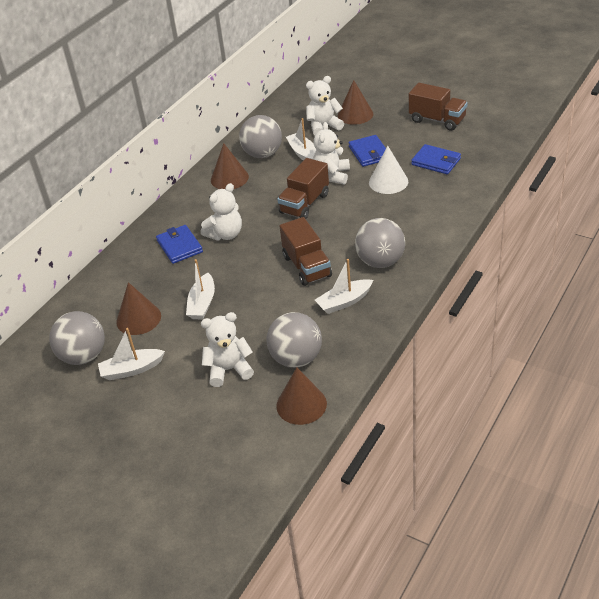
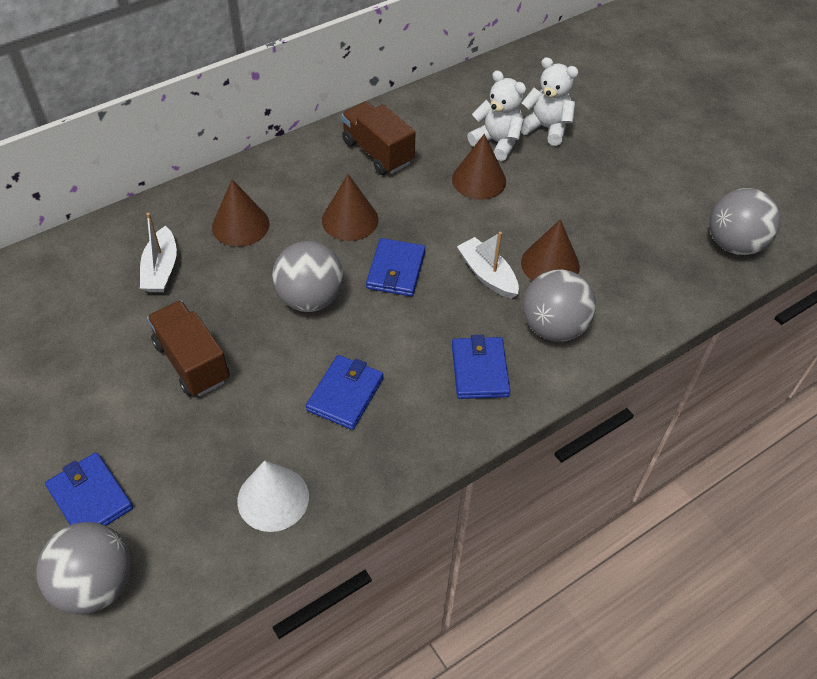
blue wallet: [156,225,203,264] [349,135,386,167] [411,144,461,174] = 3 -> [45,452,133,526] [306,355,383,430] [366,238,425,297] [452,335,510,399] = 4
brown truck: [277,158,329,219] [280,217,332,286] [409,83,468,131] = 3 -> [147,300,230,396] [341,102,416,175] = 2
white boat: [98,328,165,380] [186,259,215,320] [286,118,317,161] [315,259,373,314] = 4 -> [140,213,177,292] [457,232,519,299] = 2
white teddy bear: [201,183,242,241] [201,312,254,387] [306,76,344,136] [313,122,350,185] = 4 -> [467,70,526,161] [521,57,578,146] = 2

